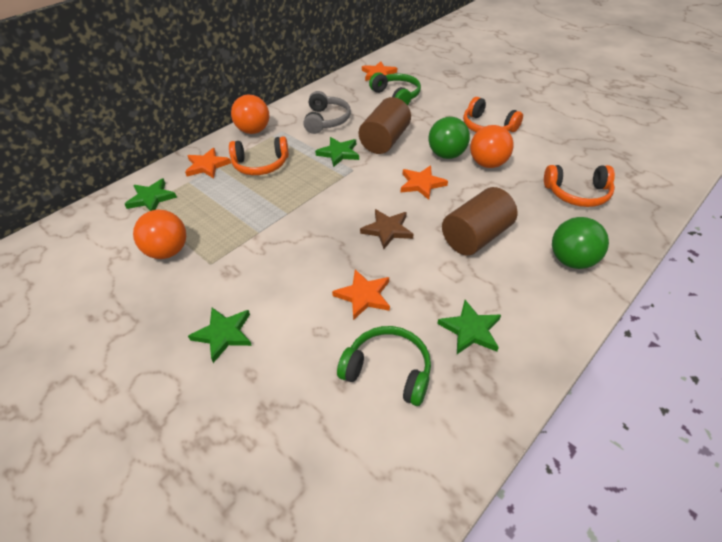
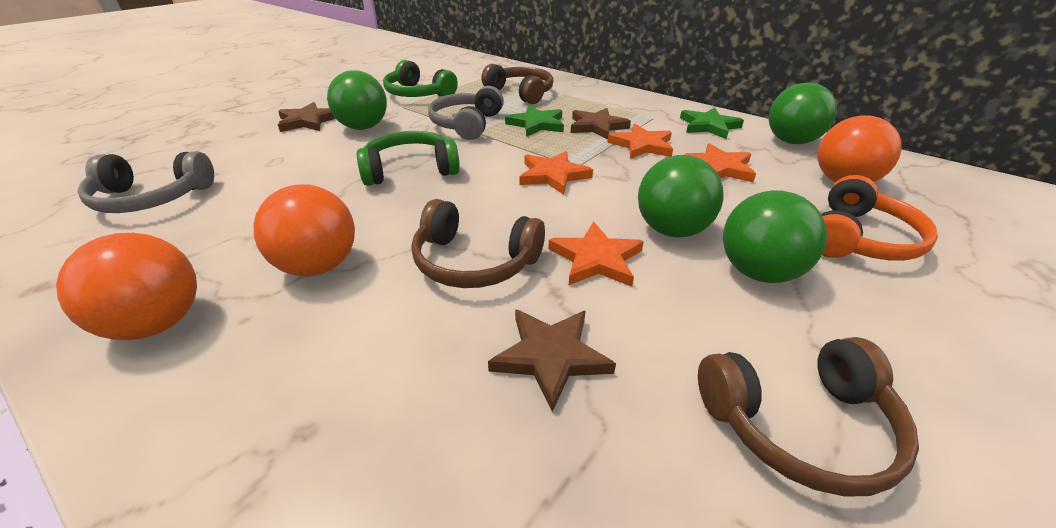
brown cylinder: [359,97,411,154] [442,187,518,256] = 2 -> none = 0
brown headphones: none = 0 -> [411,199,545,288] [481,64,553,104] [698,337,919,497] = 3
brown star: [360,209,413,249] = 1 -> [278,102,336,132] [488,309,616,412] [571,108,631,140] = 3
green ball: [428,117,470,159] [552,217,609,269] = 2 -> [327,70,387,130] [638,155,724,237] [723,190,827,283] [769,83,837,144] = 4
green star: [124,178,177,211] [188,308,252,363] [315,137,359,167] [437,300,501,354] = 4 -> [505,105,564,136] [680,107,744,139] = 2
grey headphones: [304,91,351,134] = 1 -> [78,151,214,213] [428,86,504,140] = 2
orange headphones: [229,136,289,175] [463,97,523,133] [544,165,615,207] = 3 -> [821,175,938,261] = 1

